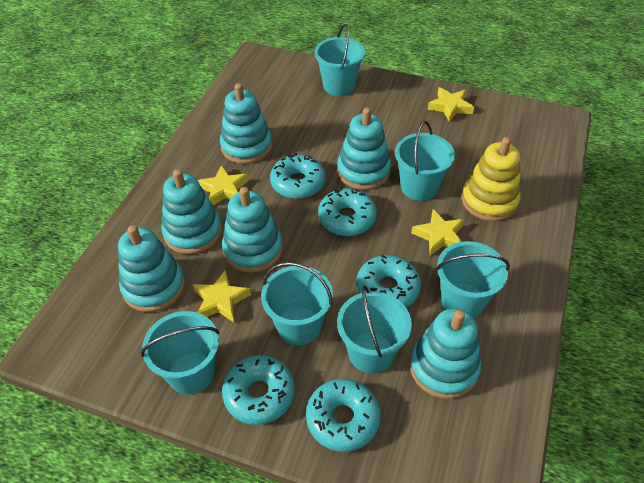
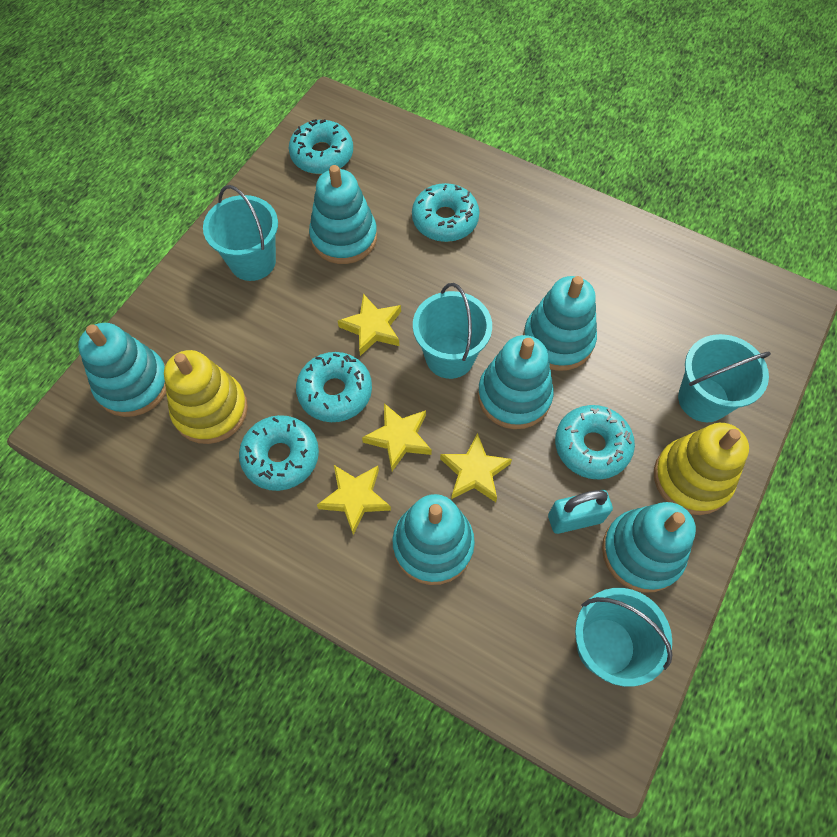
turquoise bucket: [141,311,220,394] [261,262,333,345] [315,24,365,96] [337,285,412,373] [395,121,455,201] [436,241,510,318] = 6 -> [203,185,278,281] [413,283,492,379] [575,588,673,687] [678,334,771,422] = 4
turquoise padlock: none = 0 -> [548,490,613,534] = 1
yellow stacking toy: [461,137,521,221] = 1 -> [164,350,248,444] [654,423,749,515] = 2

